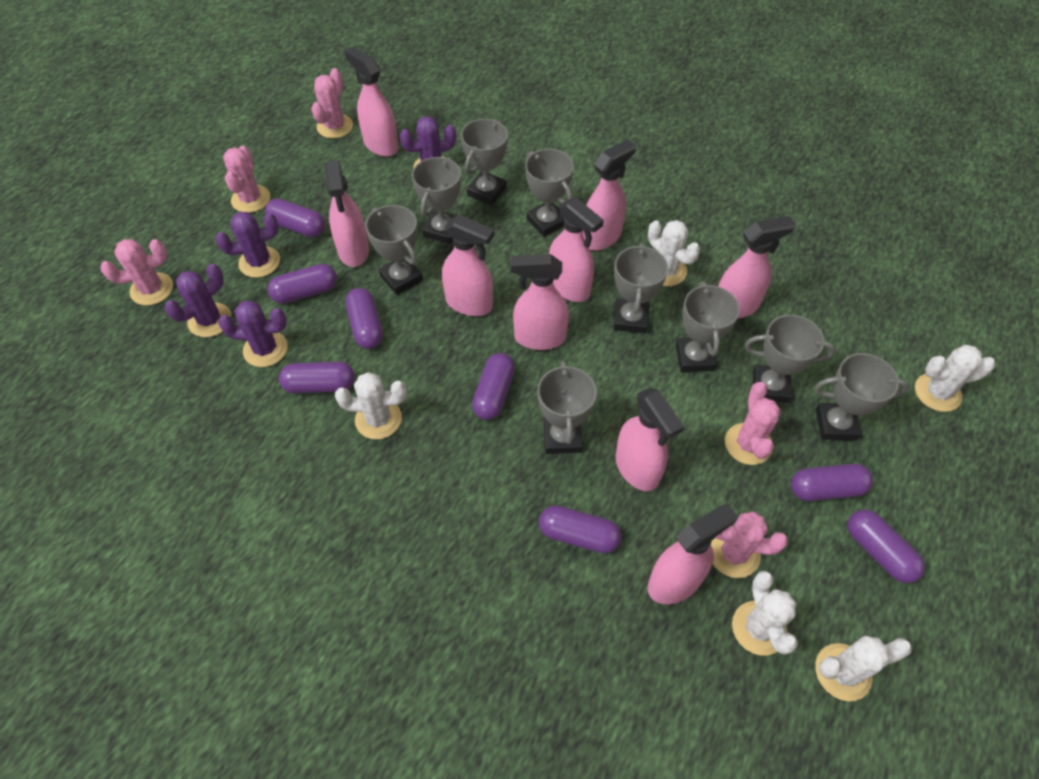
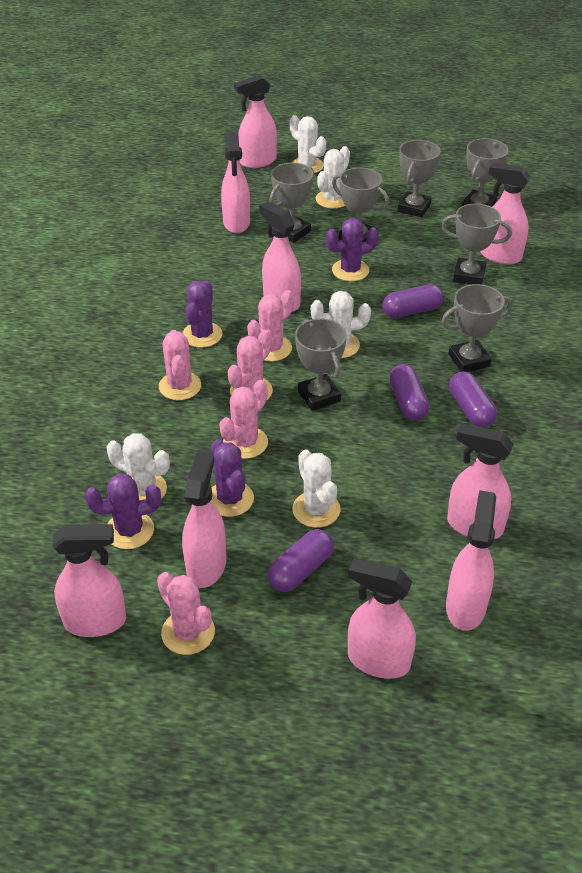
grey trophy: [365,205,423,295] [412,157,461,244] [461,119,508,205] [525,149,574,237] [537,361,597,454] [614,244,668,333] [676,282,740,372] [745,315,836,403] [815,353,909,441] = 9 -> [269,163,314,243] [295,318,347,411] [332,168,389,242] [398,140,441,217] [441,203,512,285] [441,284,512,372] [462,138,508,207] = 7
purple capsule: [265,199,325,237] [268,264,337,304] [279,361,355,394] [345,288,383,349] [472,353,515,420] [539,506,622,553] [791,464,873,501] [847,509,925,583] = 8 -> [268,529,334,592] [382,284,443,318] [389,364,429,421] [449,371,497,428] = 4

